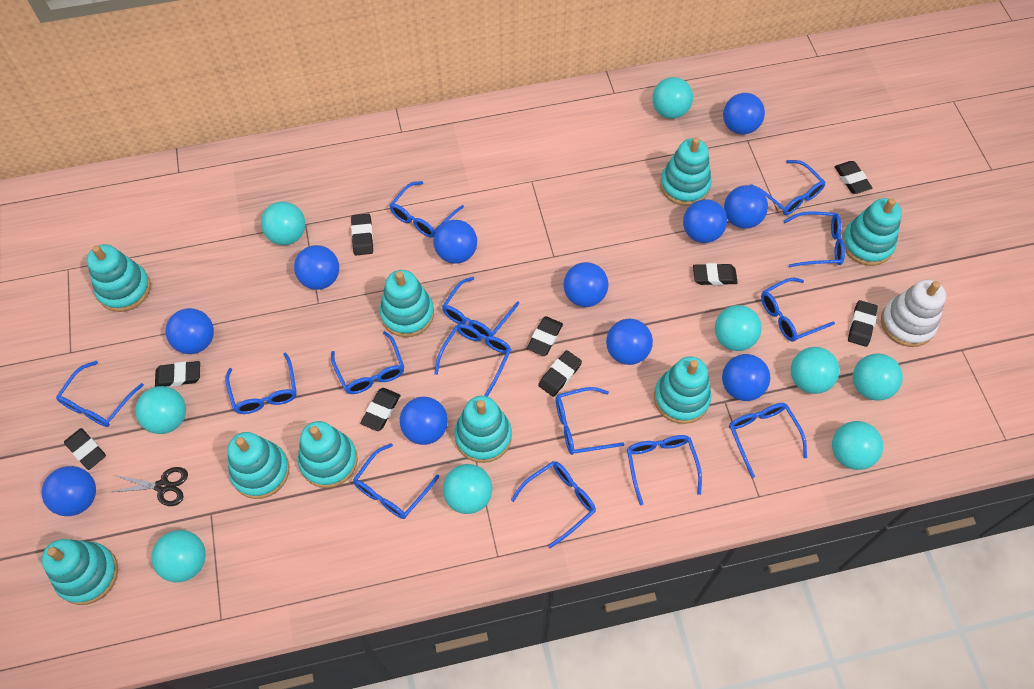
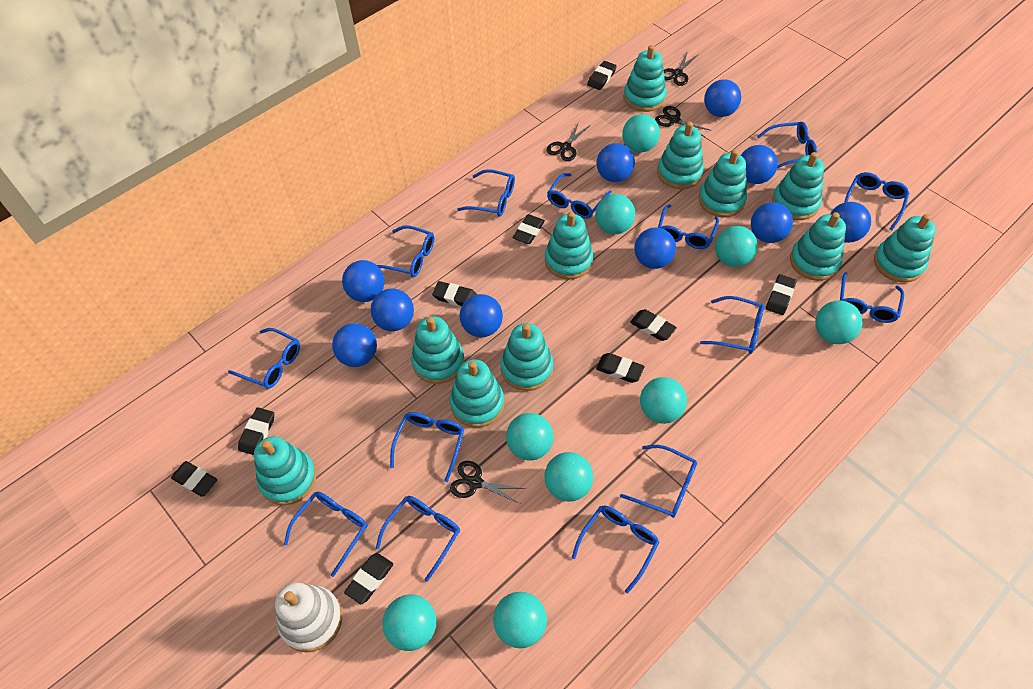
black scissors: [112,467,188,506] = 1 -> [450,461,525,504] [546,122,589,161] [655,106,712,138] [663,51,699,86] = 4
blue ball: [41,466,96,516] [165,308,214,354] [294,245,339,290] [400,397,448,445] [434,220,477,264] [564,262,608,307] [606,319,653,365] [683,199,727,243] [722,354,770,401] [723,93,765,135] [724,185,768,229] = 11 -> [332,323,377,367] [342,260,385,302] [371,288,414,331] [460,294,503,337] [597,143,635,182] [634,227,676,269] [704,79,741,117] [741,145,778,184] [751,202,793,243] [830,202,871,243] = 10
turquoise stacking toy: [41,539,118,605] [86,244,151,312] [227,432,289,499] [298,421,358,488] [380,270,434,337] [454,396,512,463] [654,356,711,424] [660,137,712,206] [842,198,902,266] = 9 -> [254,436,317,505] [411,316,464,384] [450,359,504,428] [500,323,553,391] [545,212,594,280] [624,45,667,112] [657,122,704,189] [699,149,747,217] [772,152,824,220] [790,212,846,281] [874,214,936,283] = 11

